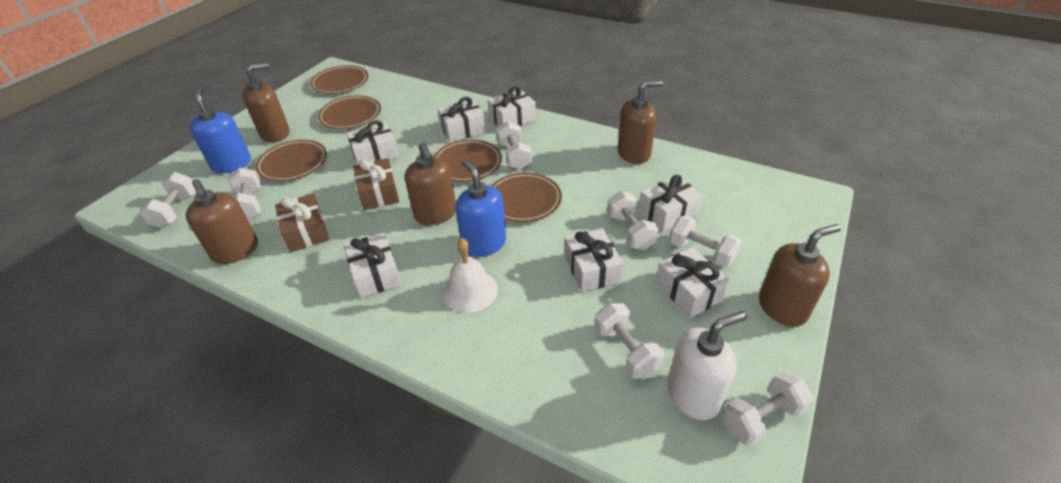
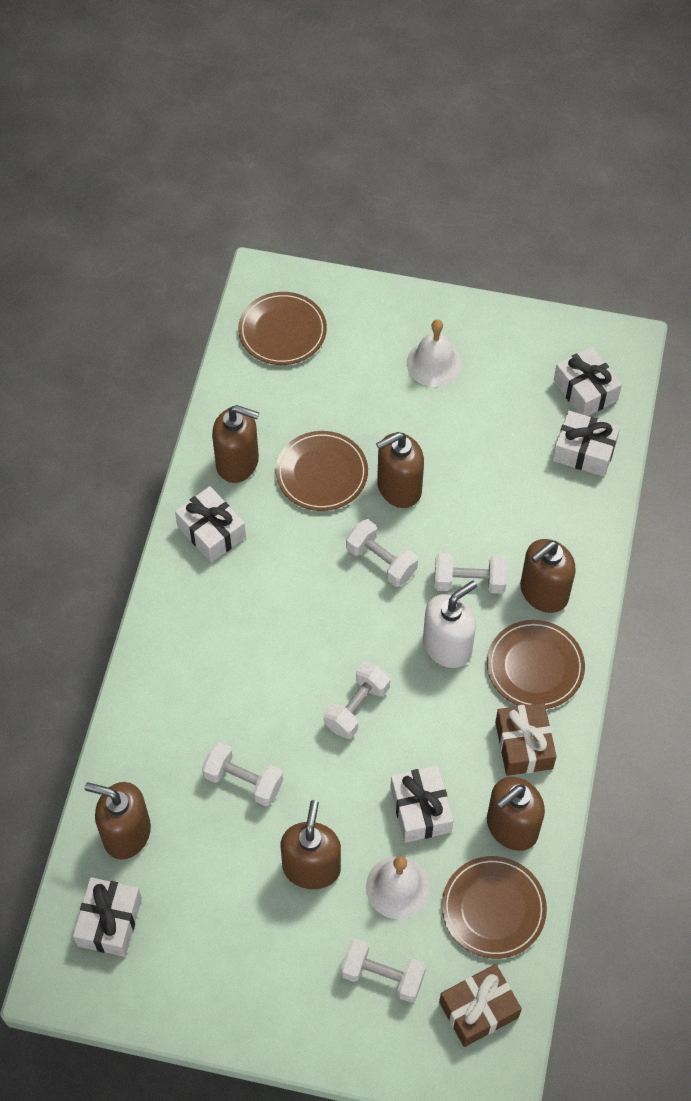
blue soap dispenser: [190,88,251,173] [455,159,506,257] = 2 -> none = 0
brown plate: [255,140,327,182] [310,65,368,94] [318,95,381,129] [434,139,502,182] [491,173,562,222] = 5 -> [238,292,327,365] [276,431,368,511] [442,856,547,959] [487,620,585,709] = 4
brown soap dispenser: [186,179,258,264] [243,62,290,142] [405,142,456,225] [618,80,663,164] [759,224,841,327] = 5 -> [84,782,151,859] [212,405,259,483] [281,800,341,889] [376,432,424,508] [487,777,545,851] [520,539,576,613] = 6
white bell: [443,238,498,313] = 1 -> [366,856,431,919] [407,319,462,387] = 2
white dumbbell: [139,172,196,228] [229,168,261,221] [496,121,532,170] [595,303,664,379] [607,191,659,250] [669,215,742,268] [722,371,813,446] = 7 -> [202,742,283,806] [324,661,390,739] [340,938,426,1003] [346,519,418,587] [434,553,507,594] = 5
white gift: [344,233,402,298] [347,120,398,164] [438,97,486,142] [487,86,536,127] [565,228,623,292] [638,175,703,232] [656,247,730,318] = 7 -> [73,877,142,957] [175,486,246,563] [390,766,453,843] [553,411,620,477] [554,347,622,416] = 5

